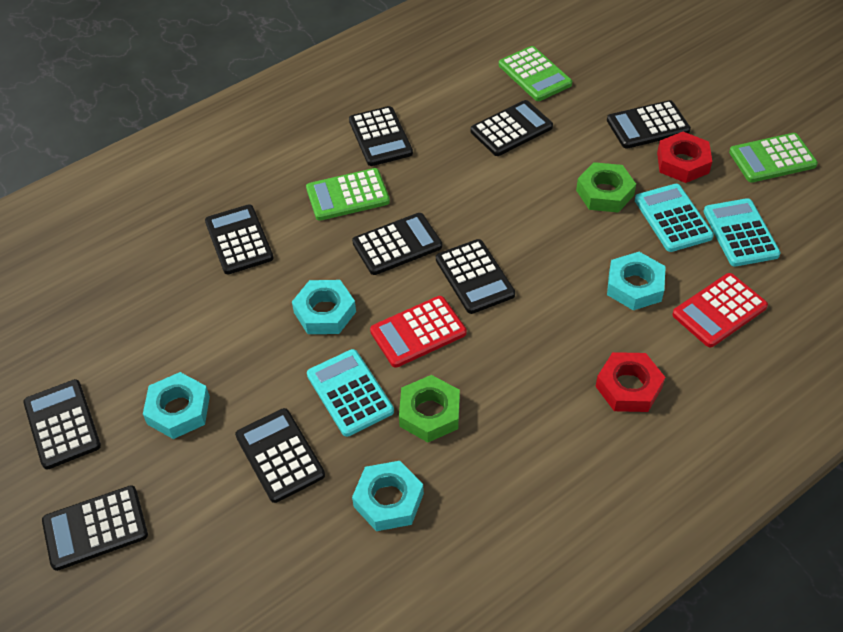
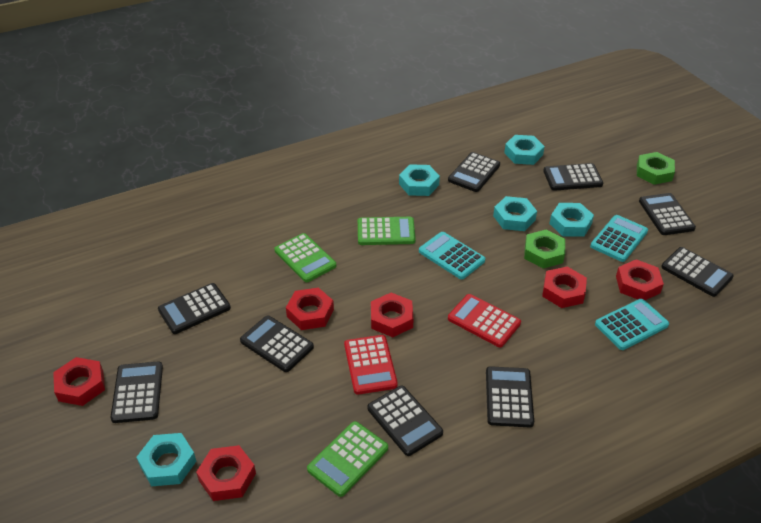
red nut: [595,352,665,412] [657,132,712,183] = 2 -> [53,357,105,406] [196,445,256,501] [286,288,334,330] [371,293,414,337] [542,266,587,308] [616,259,664,300] = 6
turquoise nut: [143,372,210,439] [292,280,356,334] [352,461,424,531] [607,252,666,310] = 4 -> [136,433,196,486] [399,164,440,196] [493,196,537,231] [504,135,545,165] [549,203,594,237] = 5

